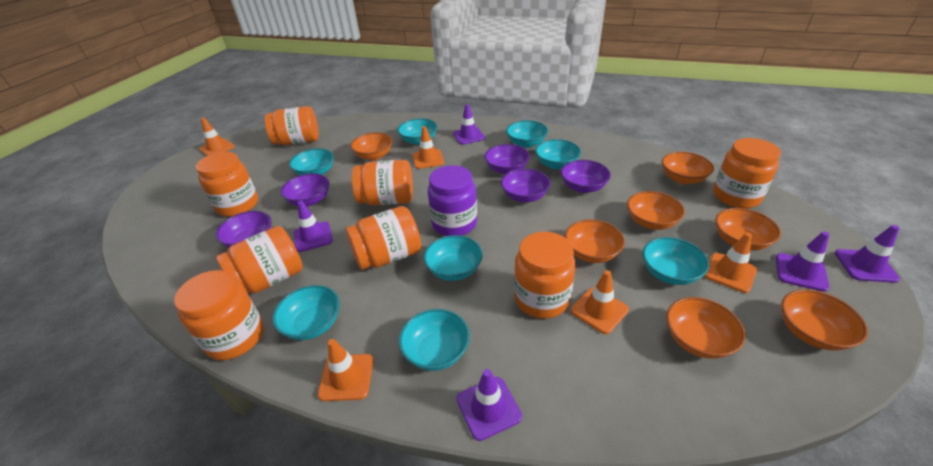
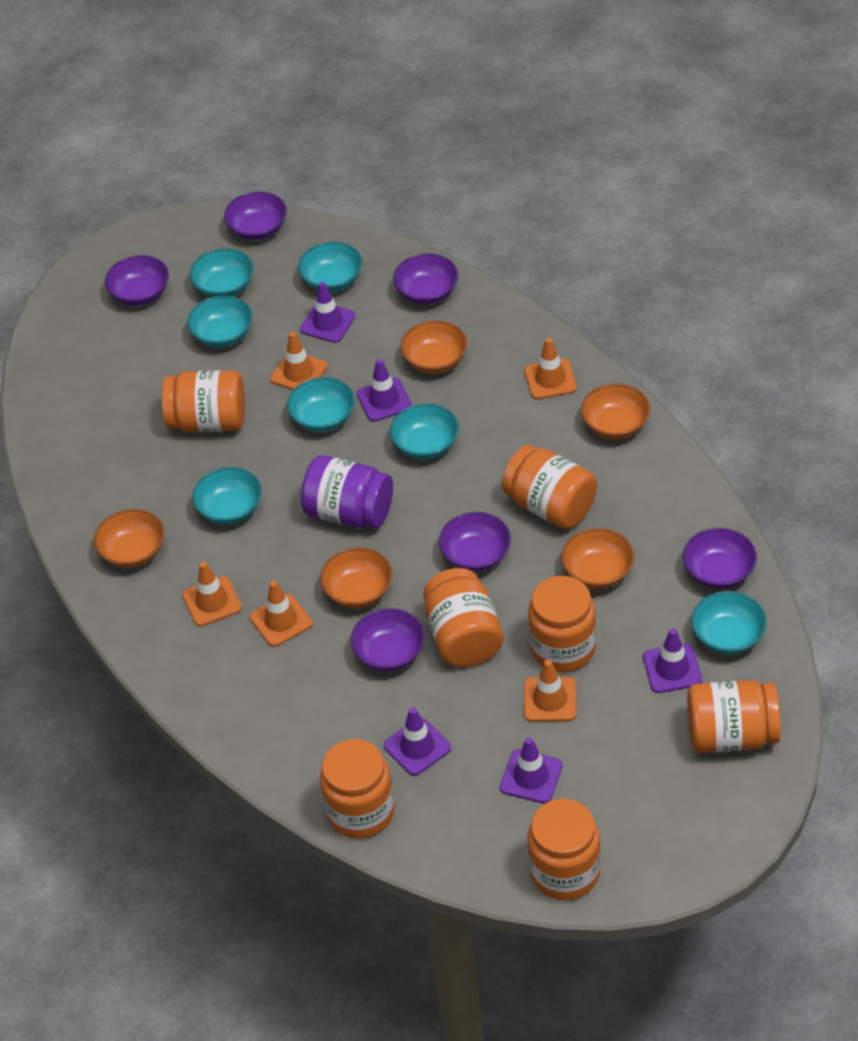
orange bowl: [350,132,393,160] [565,219,625,263] [627,191,685,230] [662,152,714,184] [666,297,746,359] [715,208,781,251] [781,290,868,350] = 7 -> [94,509,165,568] [320,547,393,608] [400,320,467,374] [561,528,634,589] [581,383,650,439] = 5
orange jar: [174,270,264,360] [196,152,258,217] [216,226,303,294] [265,106,319,145] [346,206,421,270] [352,160,413,205] [514,232,576,319] [713,138,781,208] = 8 -> [162,370,245,432] [320,739,395,838] [423,568,503,667] [502,445,597,529] [527,799,601,900] [528,576,596,672] [687,680,781,753] = 7
purple bowl: [216,211,271,248] [281,173,329,206] [485,144,530,174] [501,169,550,202] [561,160,611,193] = 5 -> [105,255,169,306] [224,191,287,240] [351,608,425,671] [393,253,458,305] [439,512,511,572] [683,528,757,589] = 6
turquoise bowl: [272,285,340,340] [289,148,334,175] [397,118,437,145] [399,309,470,371] [424,235,483,281] [506,120,548,148] [535,139,581,169] [643,237,709,285] = 8 -> [187,296,253,348] [190,248,254,297] [192,467,262,525] [287,377,355,432] [298,242,363,292] [390,403,459,460] [691,591,767,654] = 7

